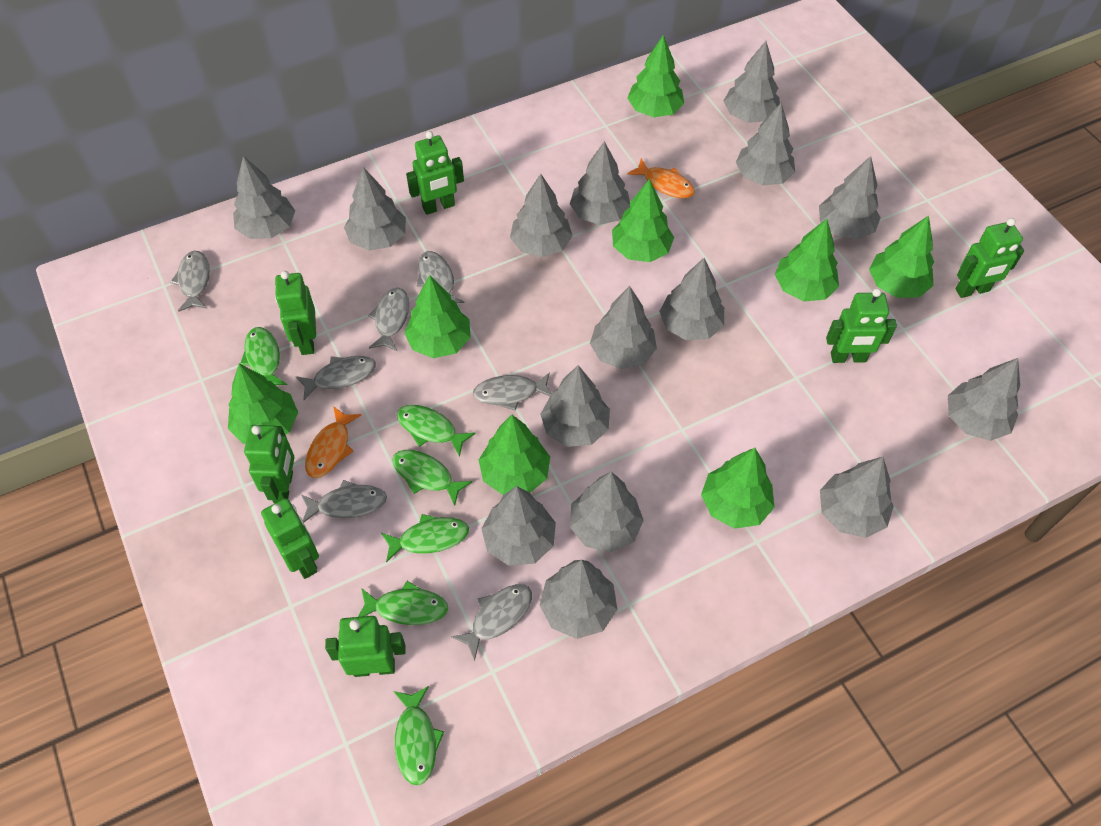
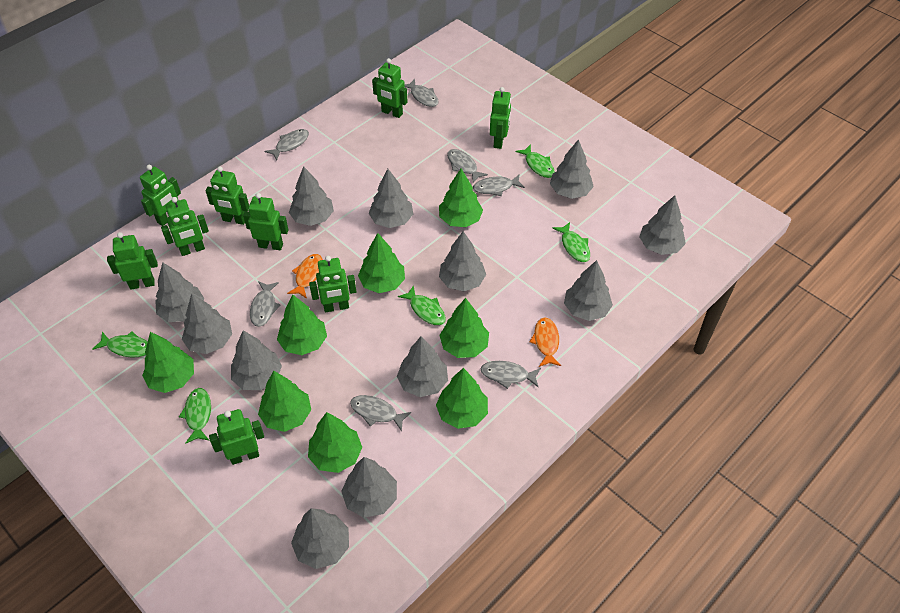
green fish: [240,327,287,385] [358,581,448,625] [381,514,469,563] [392,450,472,506] [393,686,444,785] [397,405,476,457] = 6 -> [93,331,148,358] [179,388,211,443] [398,285,446,325] [515,144,555,178] [552,222,590,262] = 5
green robot: [244,425,295,504] [261,498,319,579] [275,271,316,355] [325,616,406,677] [406,131,464,215] [826,288,897,363] [956,218,1024,298] = 7 -> [107,232,158,290] [140,165,181,226] [161,197,209,256] [205,166,249,225] [209,409,264,465] [243,193,289,250] [309,256,356,312] [372,58,408,118] [490,87,511,149] = 9
grey tree: [233,156,295,239] [344,167,406,251] [481,486,556,566] [510,174,572,257] [540,365,610,447] [540,560,617,639] [570,141,630,225] [570,472,644,552] [590,286,657,369] [659,258,724,340] [723,41,780,123] [736,103,795,185] [819,156,881,239] [820,457,894,538] [948,358,1020,441] = 15 -> [155,262,204,322] [182,294,232,354] [231,330,282,390] [289,166,334,226] [291,508,349,569] [341,457,397,518] [369,169,413,228] [397,336,448,397] [439,231,486,291] [550,139,594,199] [564,260,613,321] [639,195,686,255] = 12

